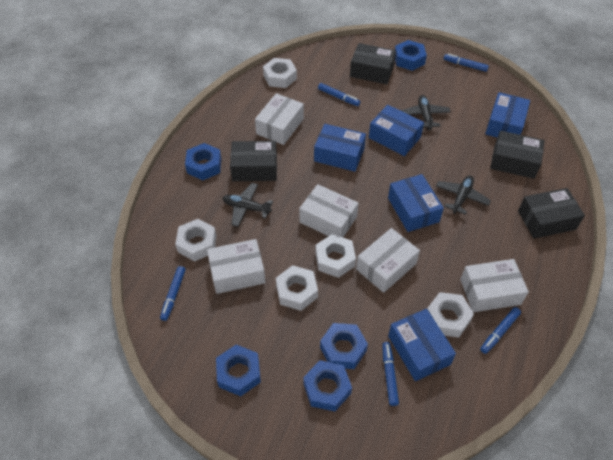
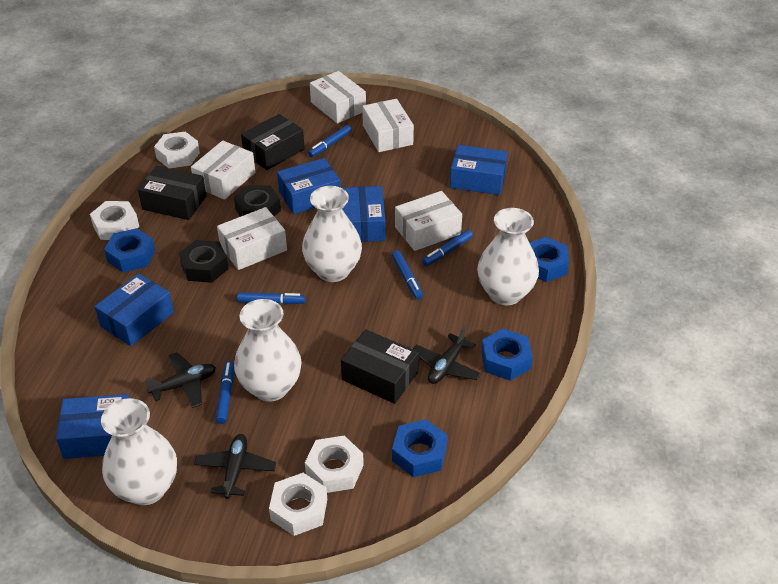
black box: [230,141,277,181] [350,43,396,84] [490,131,544,179] [518,188,585,239] = 4 -> [138,166,207,220] [241,114,305,170] [341,329,419,404] = 3
black nut: none = 0 -> [179,240,229,283] [234,185,281,217] = 2
blue nut: [185,143,222,180] [216,345,261,396] [303,360,352,411] [320,323,368,369] [395,40,427,71] = 5 -> [104,228,155,272] [392,420,448,477] [481,329,533,381] [529,237,569,282] = 4
white nut: [175,219,216,261] [263,58,297,88] [276,265,318,311] [315,234,356,278] [427,292,474,338] = 5 -> [90,201,139,240] [154,132,200,168] [269,473,327,536] [305,435,364,493] = 4
white vase: none = 0 -> [101,398,177,505] [234,299,302,402] [302,186,362,282] [477,208,539,305] = 4

